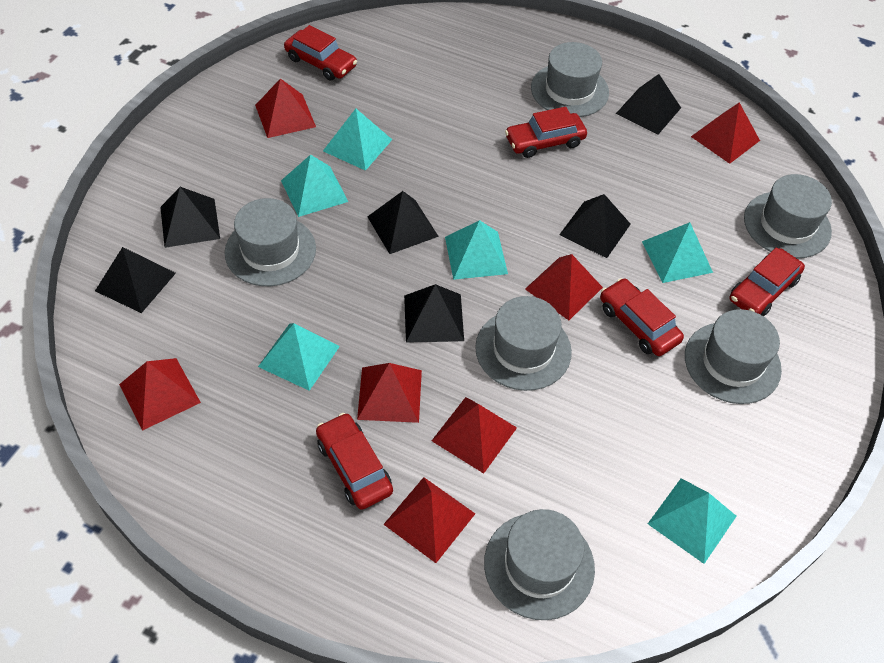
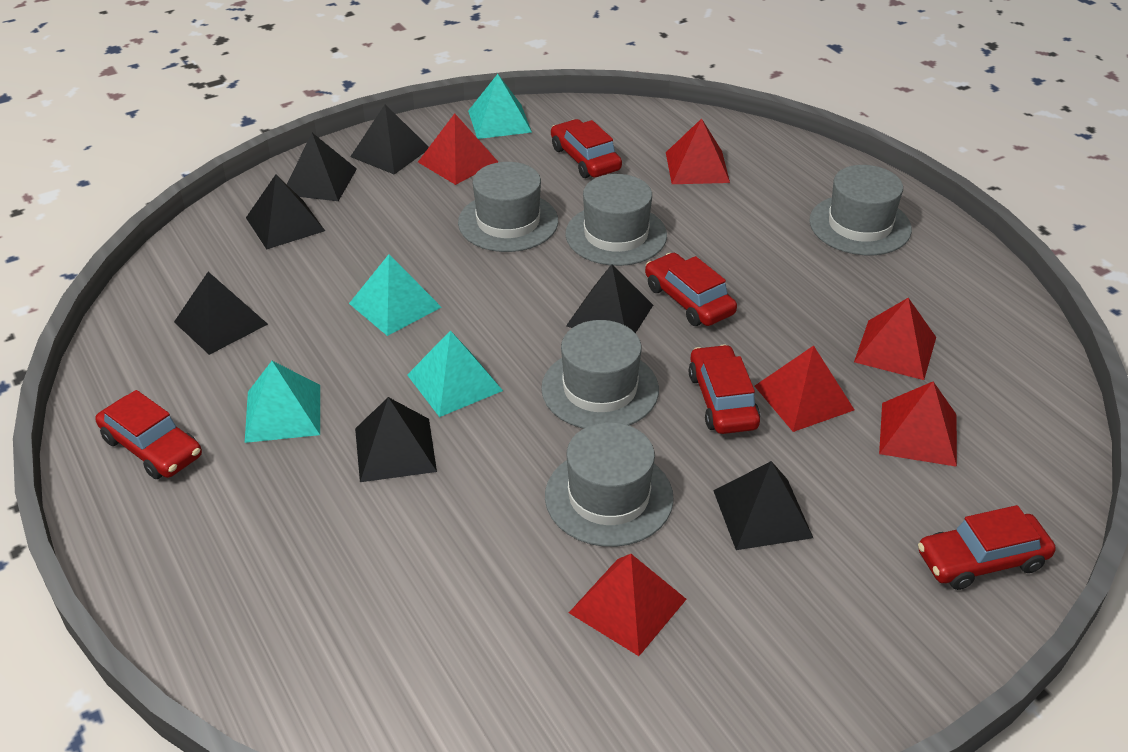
black pyramid: [95,247,176,313] [160,187,220,248] [367,191,439,254] [404,284,464,343] [559,194,631,258] [616,74,681,134] = 6 -> [174,272,268,355] [246,175,325,249] [287,133,357,201] [350,104,429,175] [355,397,437,482] [566,264,653,333] [713,461,813,550] = 7
grey hat: [225,198,316,286] [475,296,572,391] [484,509,595,620] [531,42,609,117] [685,309,782,404] [744,174,832,258] = 6 -> [458,162,558,252] [541,320,659,429] [545,422,674,547] [565,174,667,266] [809,165,912,255] = 5
red pyramid: [119,358,201,431] [255,78,316,138] [357,363,422,423] [383,477,475,563] [432,397,517,474] [525,254,603,320] [691,102,760,164] = 7 -> [418,113,498,185] [569,554,687,656] [666,118,730,184] [755,346,854,432] [854,298,936,380] [879,382,957,467] = 6
turquoise pyramid: [258,323,340,391] [281,155,348,217] [323,109,392,171] [445,220,508,280] [642,222,713,283] [648,478,737,564] = 6 -> [245,361,320,443] [349,254,441,336] [407,330,503,417] [468,74,532,139] = 4

